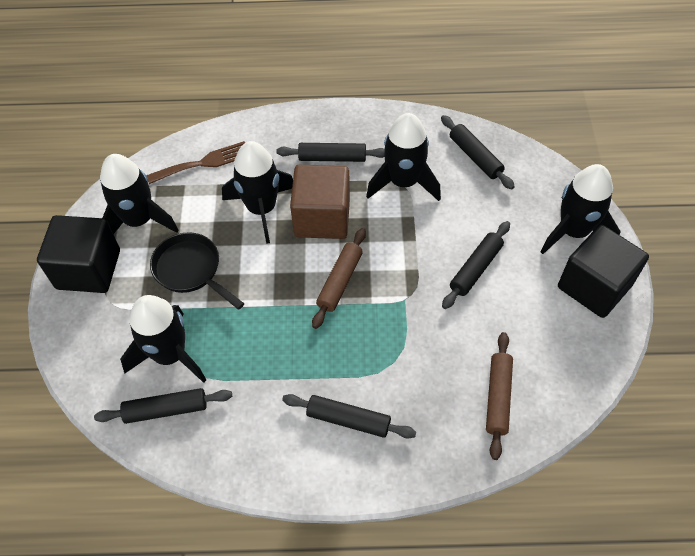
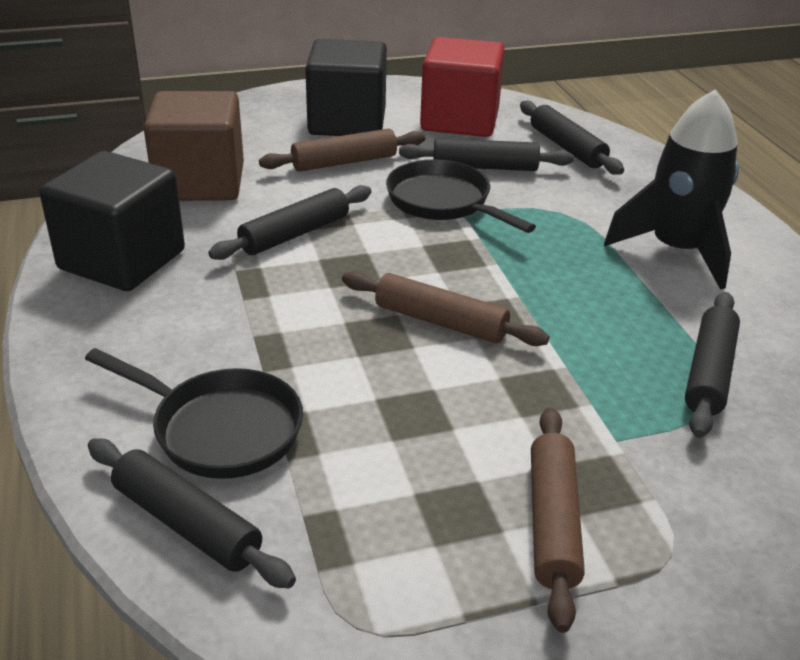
black pan: [150,232,245,310] = 1 -> [85,348,303,479] [386,159,536,233] = 2
black rocket: [100,154,179,234] [120,295,206,383] [222,141,293,244] [366,113,441,201] [541,164,621,254] = 5 -> [604,89,739,290] = 1
brown fork: [146,141,245,184] = 1 -> none = 0
brown rolling pin: [312,228,366,329] [486,332,513,460] = 2 -> [259,129,426,172] [342,271,549,346] [531,407,585,633] = 3
red cube: none = 0 -> [420,37,505,137] = 1

